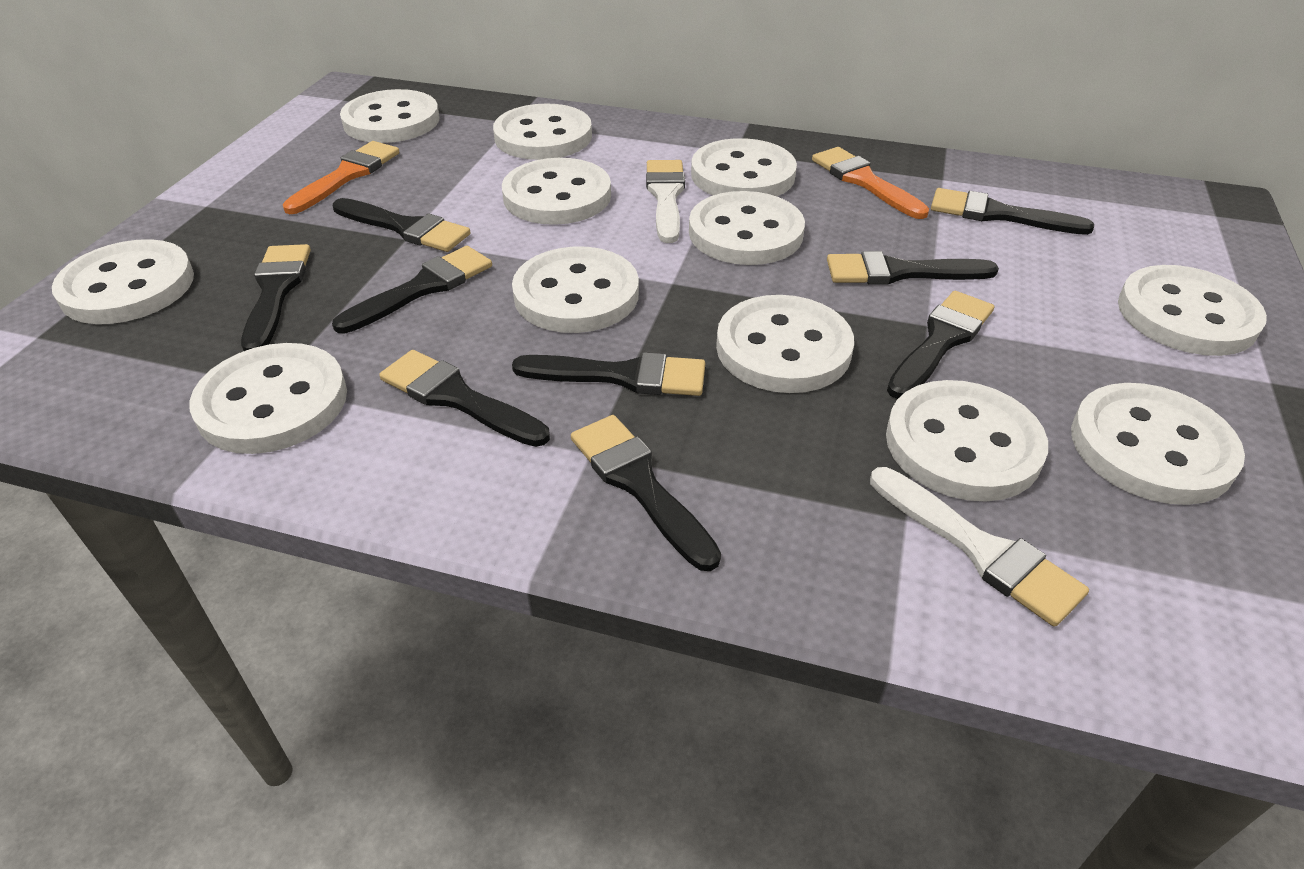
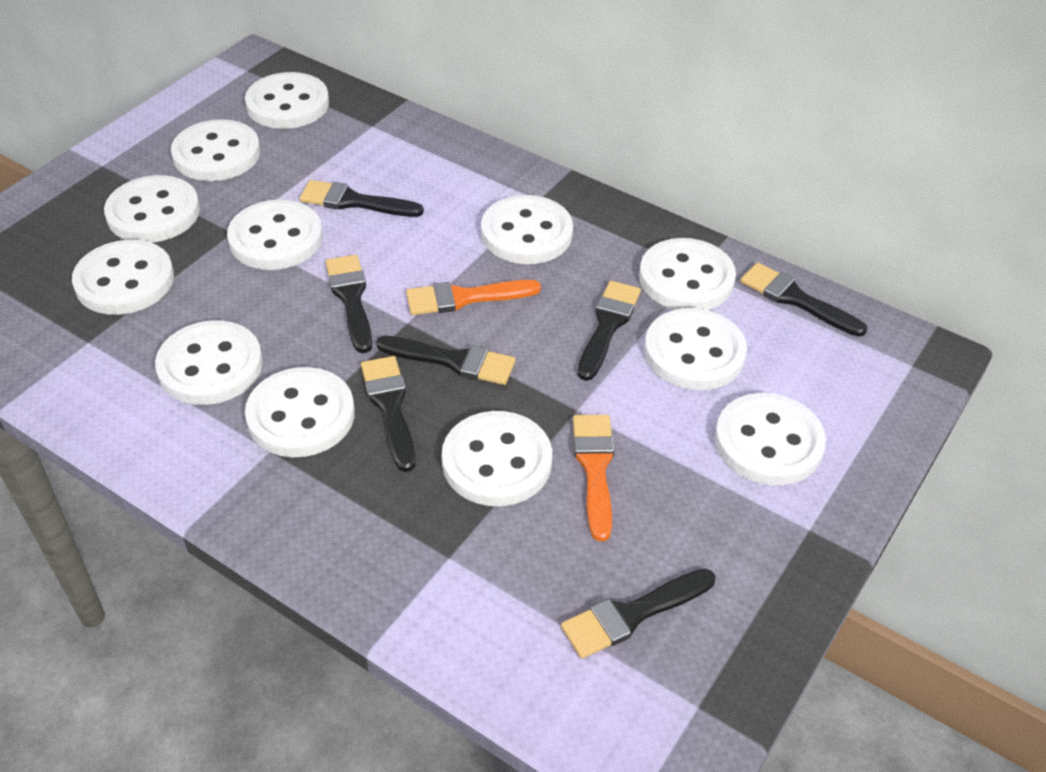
black brush: [241,244,311,351] [332,246,492,334] [333,198,470,252] [379,350,550,447] [512,352,705,396] [571,415,721,571] [827,251,999,284] [887,291,994,399] [931,188,1094,235] = 9 -> [300,180,424,217] [326,255,372,353] [361,356,416,472] [376,336,515,385] [561,569,715,659] [578,281,641,381] [741,262,868,337] = 7
white brush: [646,160,685,243] [870,467,1089,627] = 2 -> none = 0

